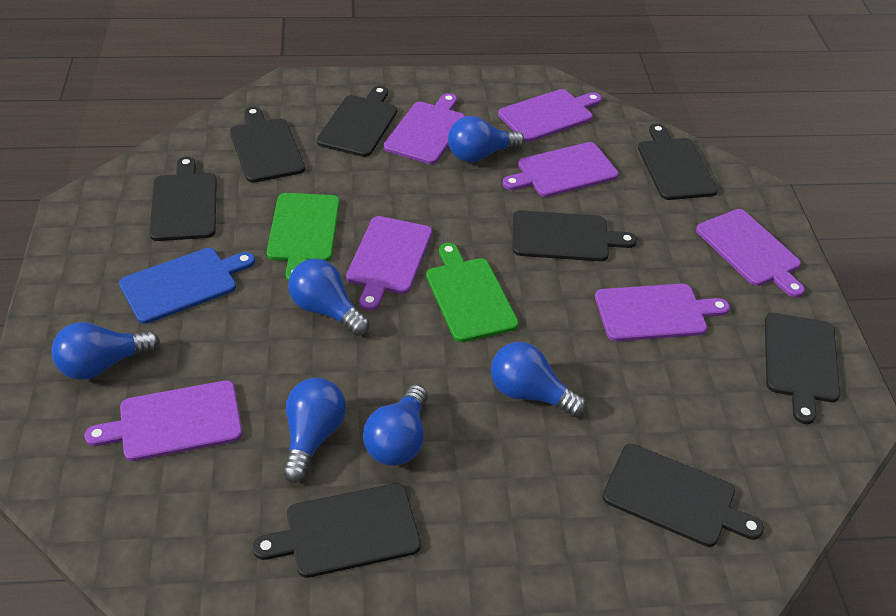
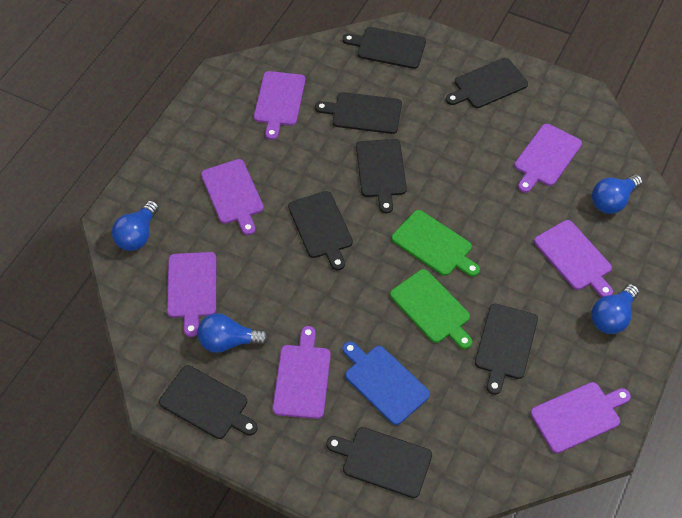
blue light bulb: [51,322,160,380] [283,378,346,483] [288,259,370,336] [363,385,428,466] [448,116,525,162] [491,342,586,417] = 6 -> [112,200,159,251] [197,313,269,353] [591,284,639,334] [592,174,643,214] = 4

